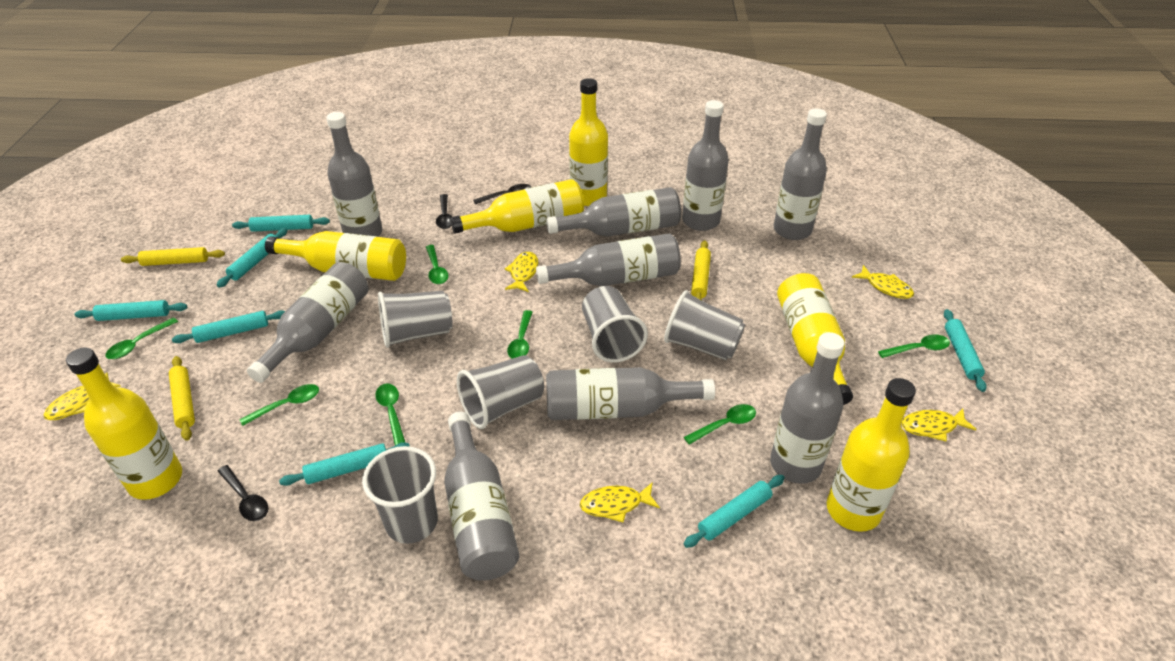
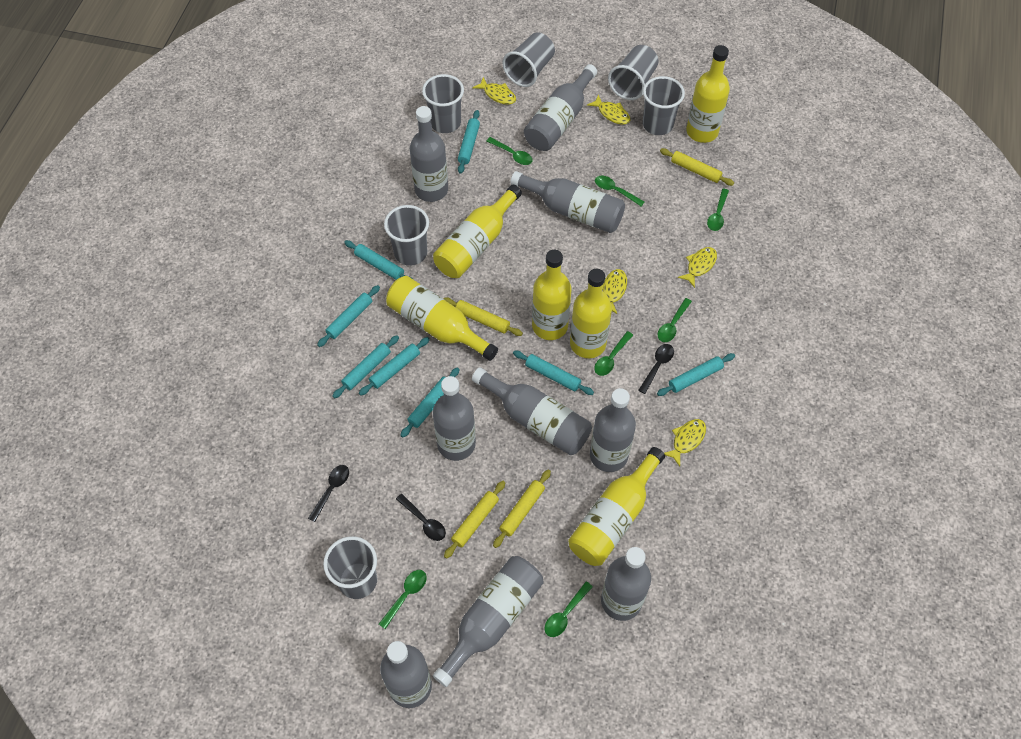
grey cup: [362,446,438,544] [378,291,452,348] [457,355,544,429] [582,286,648,363] [664,290,745,360] = 5 -> [323,536,377,599] [384,205,429,266] [422,74,464,133] [502,32,555,87] [608,45,659,100] [643,76,685,135] = 6
turquoise rolling pin: [74,300,187,321] [172,310,285,343] [217,228,287,288] [232,215,330,232] [279,442,410,486] [684,475,785,548] [944,309,987,392] = 7 -> [317,285,380,347] [332,335,399,398] [344,240,411,280] [359,337,430,396] [400,367,459,438] [458,110,480,174] [513,351,594,395] [657,353,735,396] = 8
yellow rolling pin: [121,247,225,266] [169,356,195,441] [691,240,711,300] = 3 -> [443,297,523,336] [444,481,505,559] [493,470,551,548] [660,148,734,186] = 4

